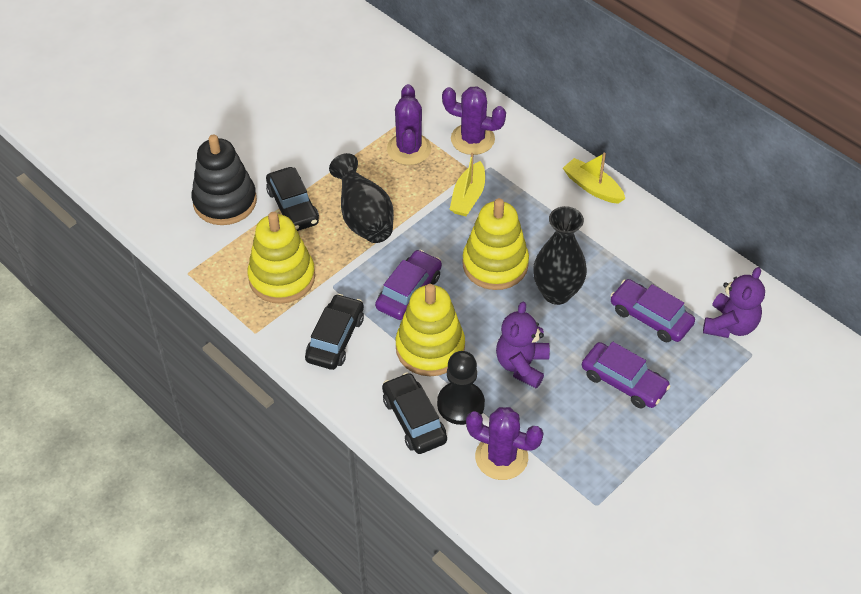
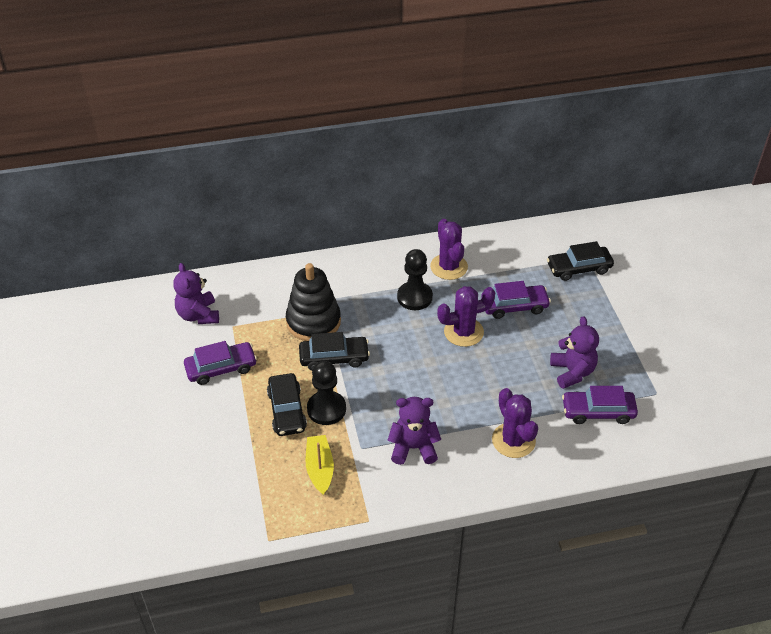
black pawn: [437,351,485,425] = 1 -> [307,361,346,425] [397,249,433,310] = 2
black vase: [329,153,394,243] [533,206,587,305] = 2 -> none = 0
purple teddy bear: [496,302,550,388] [703,267,765,338] = 2 -> [173,263,219,324] [388,397,441,465] [550,316,599,389] = 3
yellow boat: [450,153,485,216] [563,153,625,204] = 2 -> [305,435,334,495] = 1
yellow stacking toy: [247,212,315,304] [396,284,465,376] [462,198,529,290] = 3 -> none = 0

